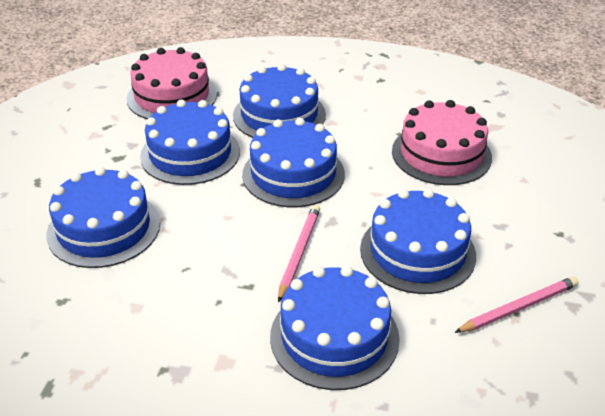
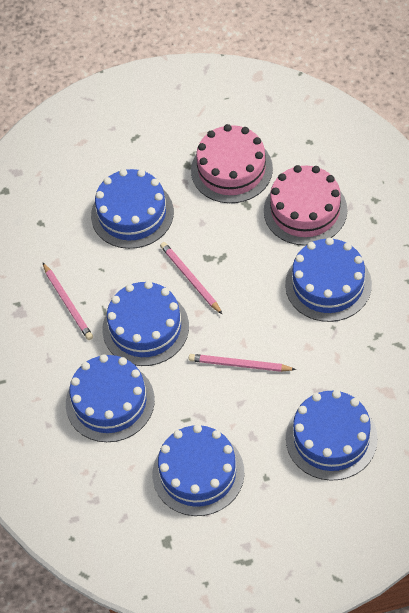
pink pencil: [278,205,320,303] [454,276,579,333] = 2 -> [42,262,93,340] [160,242,222,314] [189,354,296,372] = 3

